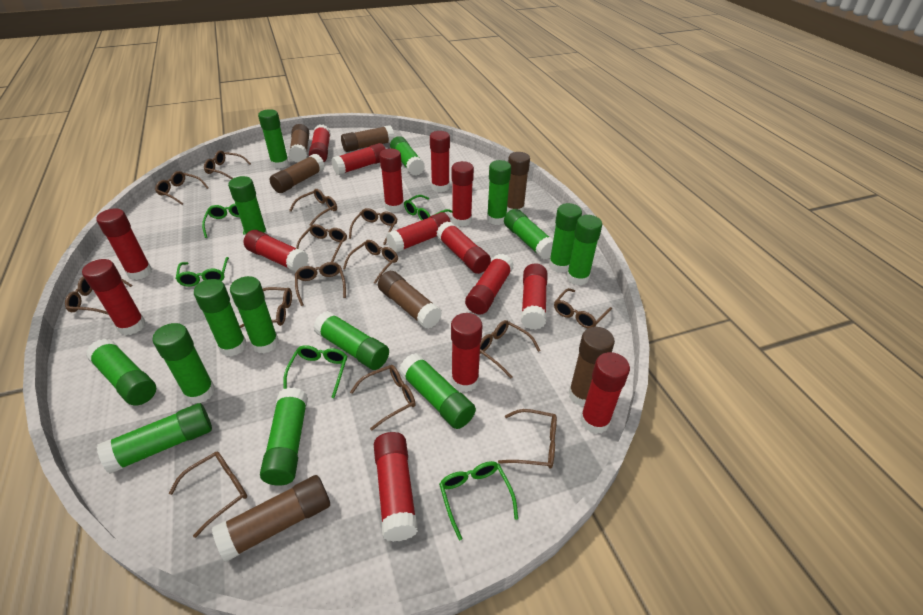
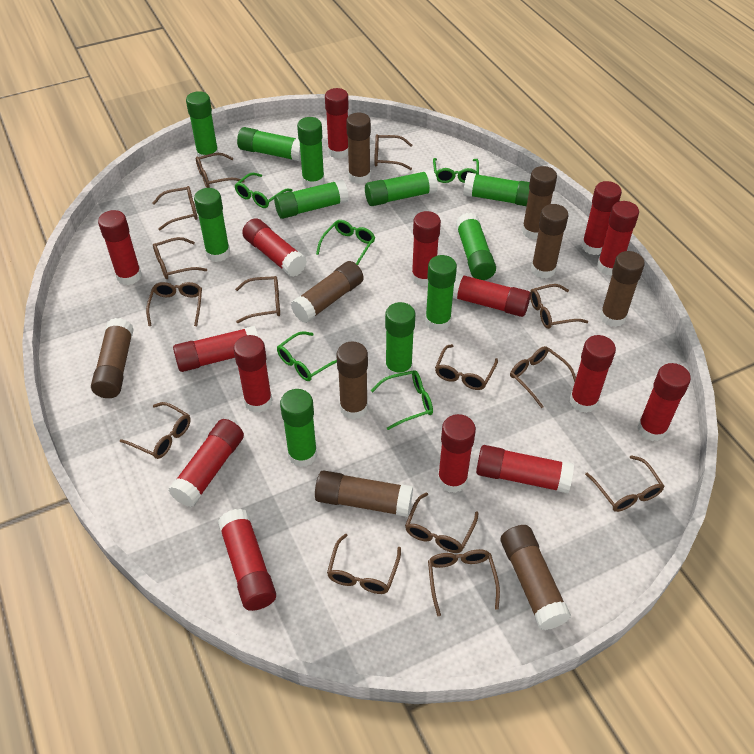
brown glue stick: [212,475,330,562] [270,154,325,193] [289,124,309,163] [341,125,395,152] [378,271,442,329] [507,152,530,213] [569,327,615,406] = 7 -> [91,318,134,398] [291,261,364,323] [315,470,413,517] [336,342,368,419] [346,113,371,184] [501,525,571,630] [522,166,557,240] [531,204,568,279] [600,251,645,327] = 9
green glue stick: [86,338,156,406] [97,403,212,474] [152,323,215,404] [194,279,247,356] [228,176,267,235] [230,276,279,354] [258,109,289,169] [260,387,308,486] [313,311,389,370] [390,136,425,176] [399,353,476,429] [487,160,511,225] [504,209,553,260] [549,203,582,273] [567,215,602,285] = 15 -> [186,91,219,162] [194,188,230,262] [237,127,301,162] [274,179,349,219] [280,389,317,467] [297,117,325,188] [365,170,438,206] [385,302,415,380] [425,255,457,331] [456,213,496,280] [463,172,530,206] = 11

